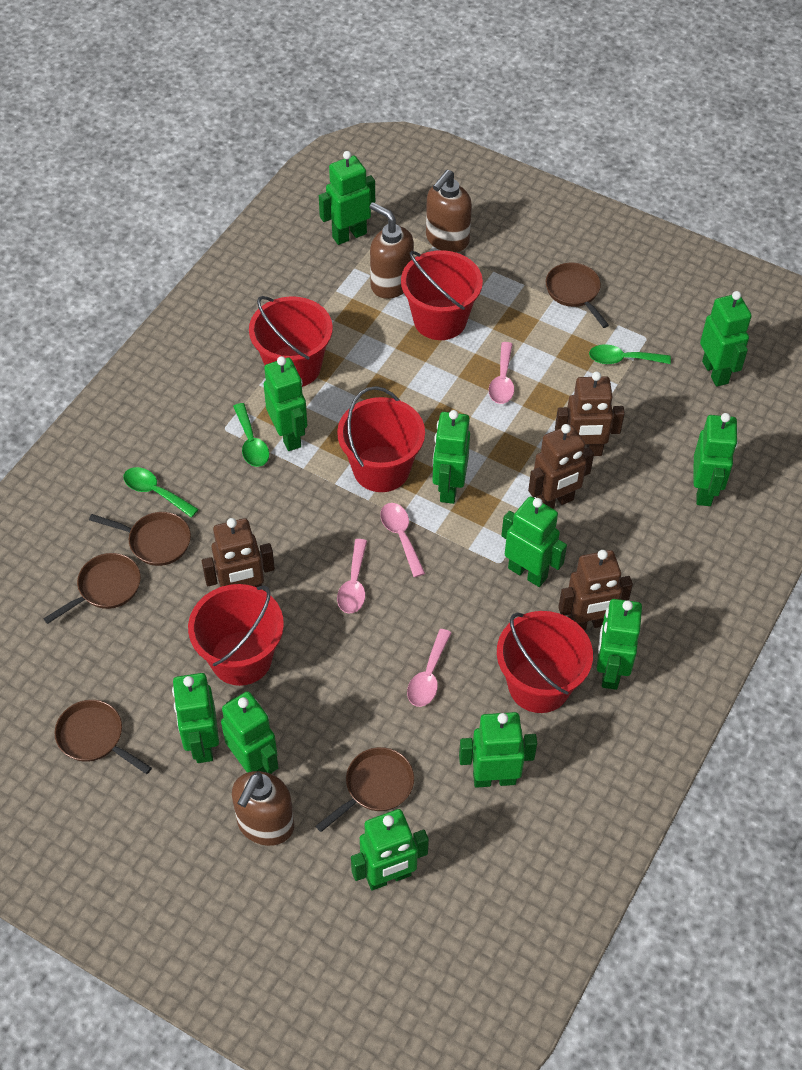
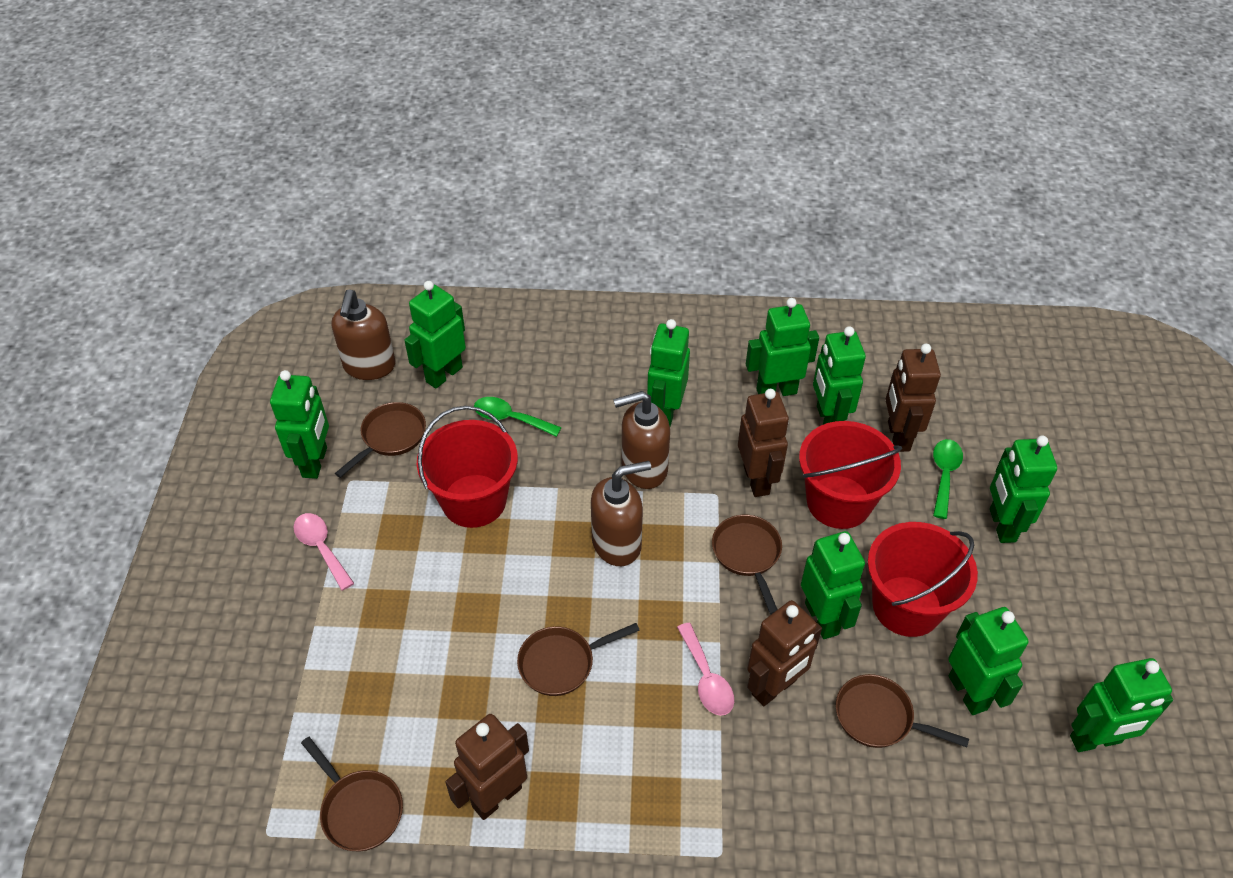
green robot: [172,673,219,763] [221,691,279,774] [264,356,307,451] [319,151,375,245] [351,809,429,890] [432,410,470,504] [459,712,537,788] [501,496,567,587] [597,599,642,690] [694,413,738,506] [700,291,752,387] = 11 -> [270,370,329,479] [404,281,466,389] [647,319,690,427] [746,298,819,396] [801,531,865,639] [813,326,866,425] [948,607,1029,715] [990,435,1057,543] [1070,658,1173,752] = 9
green spoon: [123,467,199,518] [233,403,269,467] [589,344,671,364] = 3 -> [474,397,562,437] [933,439,963,519] = 2
pink spoon: [337,539,367,614] [380,503,425,577] [407,629,451,707] [489,342,514,404] = 4 -> [294,513,354,591] [677,623,734,716] = 2
red bucket: [188,584,284,686] [249,296,333,387] [337,386,425,492] [401,250,483,340] [497,611,593,713] = 5 -> [417,406,518,528] [799,421,902,529] [868,522,978,637] = 3

